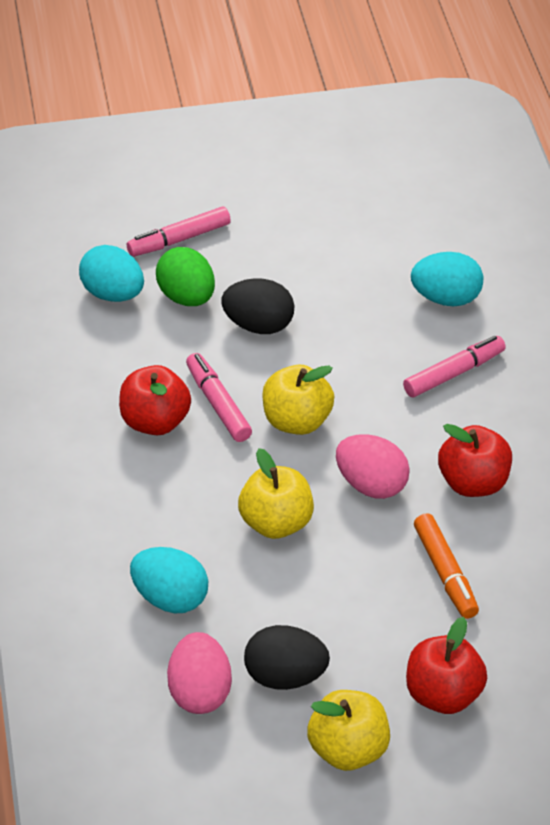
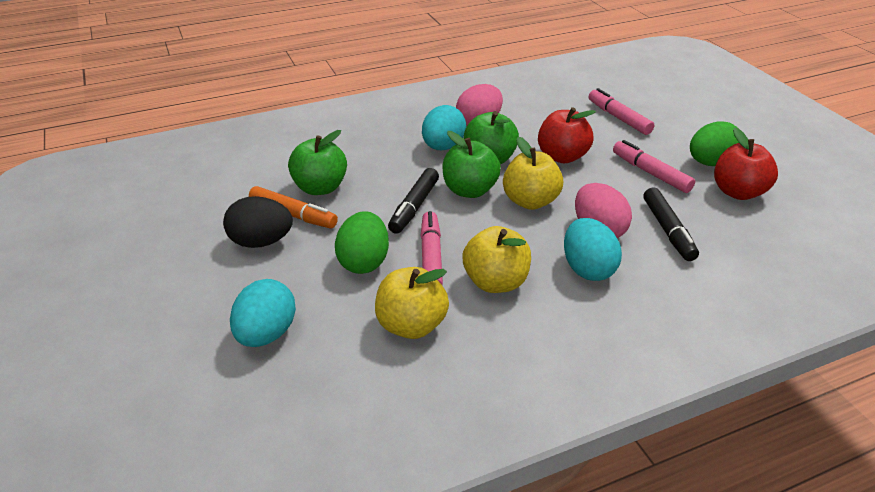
black egg: [221,278,295,334] [244,625,330,690] = 2 -> [223,196,293,248] = 1
black marker: none = 0 -> [388,168,439,234] [643,187,699,261] = 2
green apple: none = 0 -> [288,130,347,195] [442,131,501,198] [464,111,519,165] = 3
green egg: [156,247,215,306] = 1 -> [335,211,389,274] [690,121,739,166] = 2
red apple: [119,365,191,436] [406,617,487,714] [438,424,512,497] = 3 -> [538,107,596,163] [714,128,778,200] = 2

